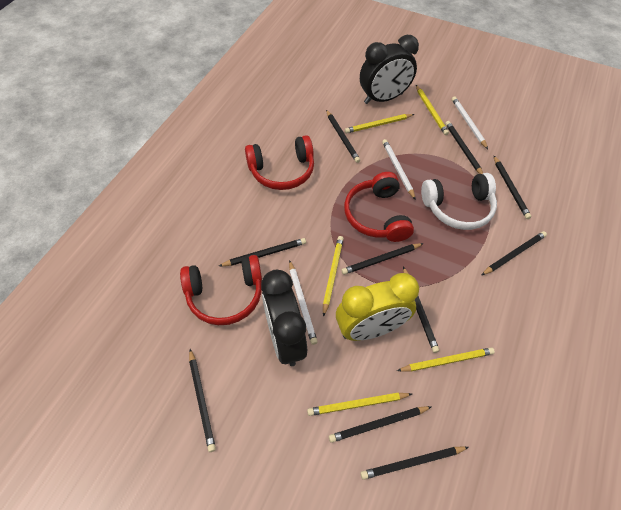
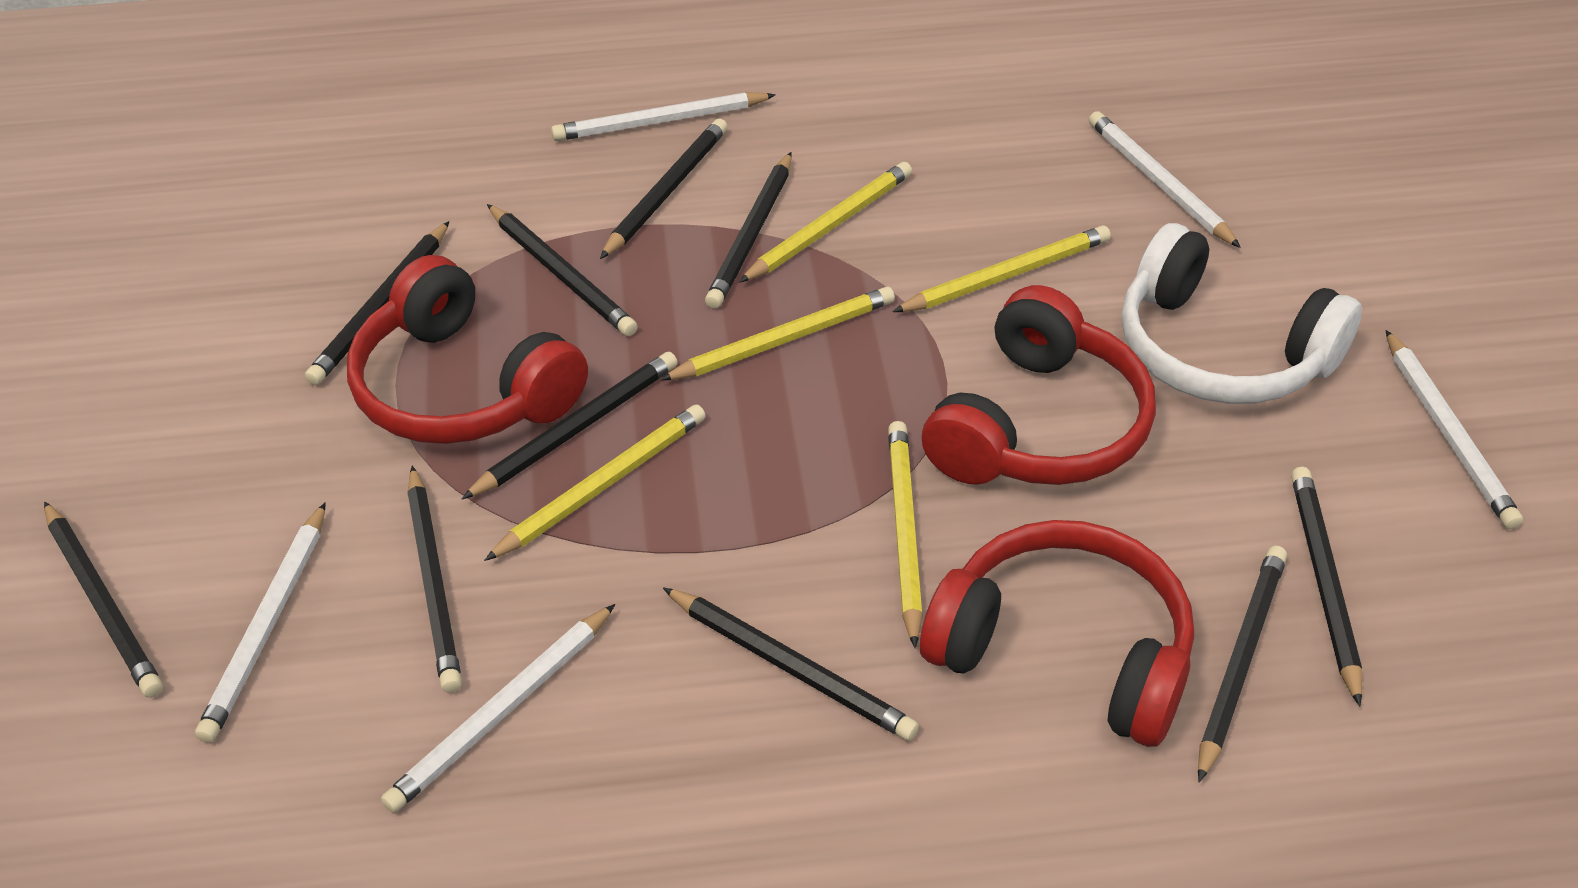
black clock: [261,270,307,366] [360,35,419,104] = 2 -> none = 0
white pencil: [289,260,318,345] [382,139,416,200] [452,97,488,149] = 3 -> [195,502,326,743] [381,604,615,813] [551,92,776,141] [1089,111,1241,248] [1386,330,1523,529] = 5
yellow clock: [336,273,419,341] = 1 -> none = 0

